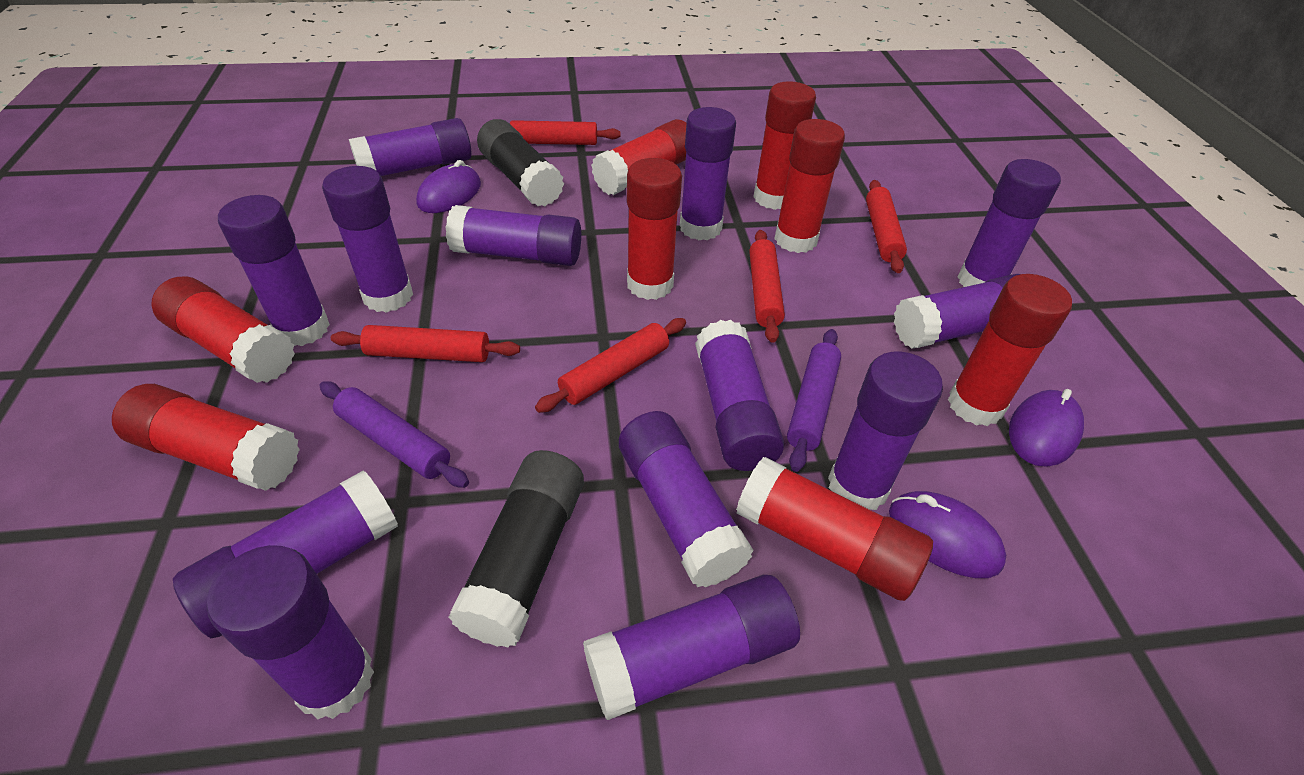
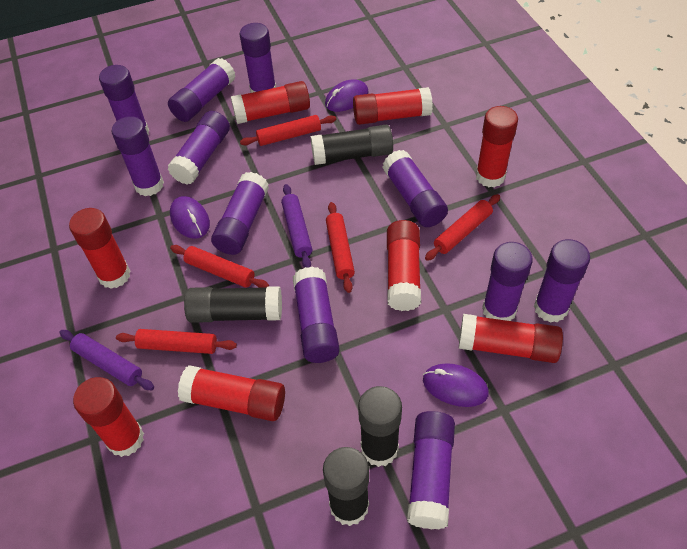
black glue stick: [448,450,584,647] [477,119,564,206] = 2 -> [184,286,282,323] [311,125,393,165] [323,447,369,526] [358,386,402,467] = 4
purple glue stick: [173,470,398,638] [207,545,374,720] [218,195,330,346] [322,166,413,313] [349,118,471,176] [446,205,581,266] [583,575,800,720] [619,411,754,587] [680,107,736,240] [695,320,784,471] [828,351,943,510] [894,274,1020,349] [958,159,1061,287] = 13 -> [99,65,149,135] [112,116,164,196] [168,58,236,122] [168,111,230,184] [211,172,269,255] [239,23,276,93] [293,267,340,363] [382,150,448,227] [407,411,455,529] [482,242,533,321] [534,239,590,323] = 11

